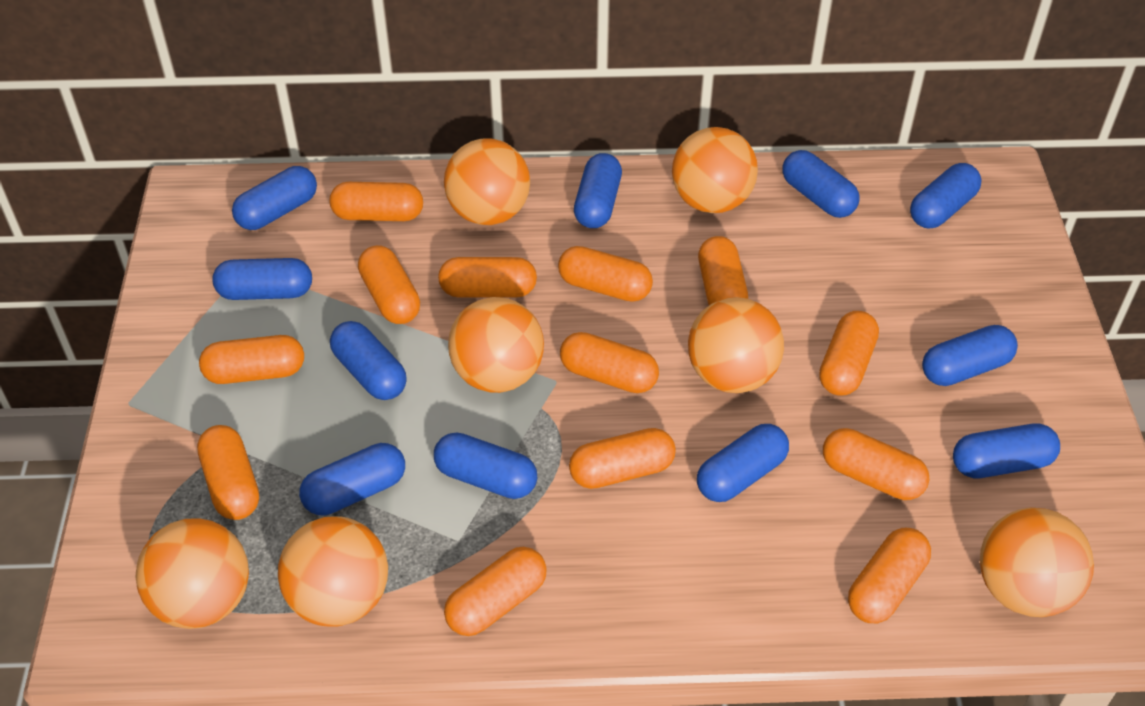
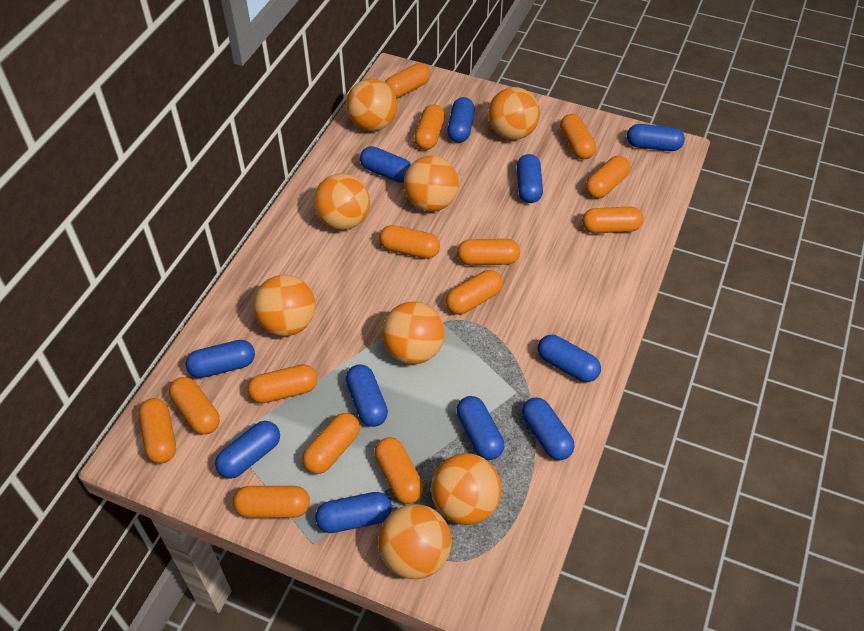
orange ball: [136,518,249,629] [278,516,388,627] [444,139,530,225] [448,297,544,393] [672,127,758,213] [688,297,784,393] [980,508,1094,617] = 7 -> [253,275,315,336] [313,173,370,230] [346,79,398,131] [378,504,452,579] [382,301,444,364] [404,156,459,211] [431,453,501,525] [488,87,540,140] = 8
orange capsule: [197,425,259,520] [199,335,304,384] [330,182,423,221] [358,245,420,324] [438,257,537,298] [444,547,547,636] [558,246,653,302] [560,332,659,393] [569,428,676,489] [698,236,748,305] [819,311,879,395] [823,428,929,500] [848,528,931,623] = 13 -> [138,398,176,464] [169,377,220,435] [233,486,310,518] [248,364,318,403] [302,413,360,474] [374,437,424,504] [379,225,440,259] [385,63,430,98] [414,104,445,150] [446,270,503,315] [457,239,520,265] [560,114,596,159] [582,206,644,234] [586,156,630,199] = 14

